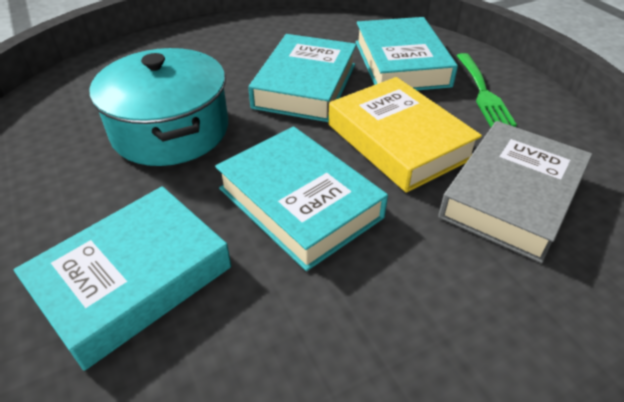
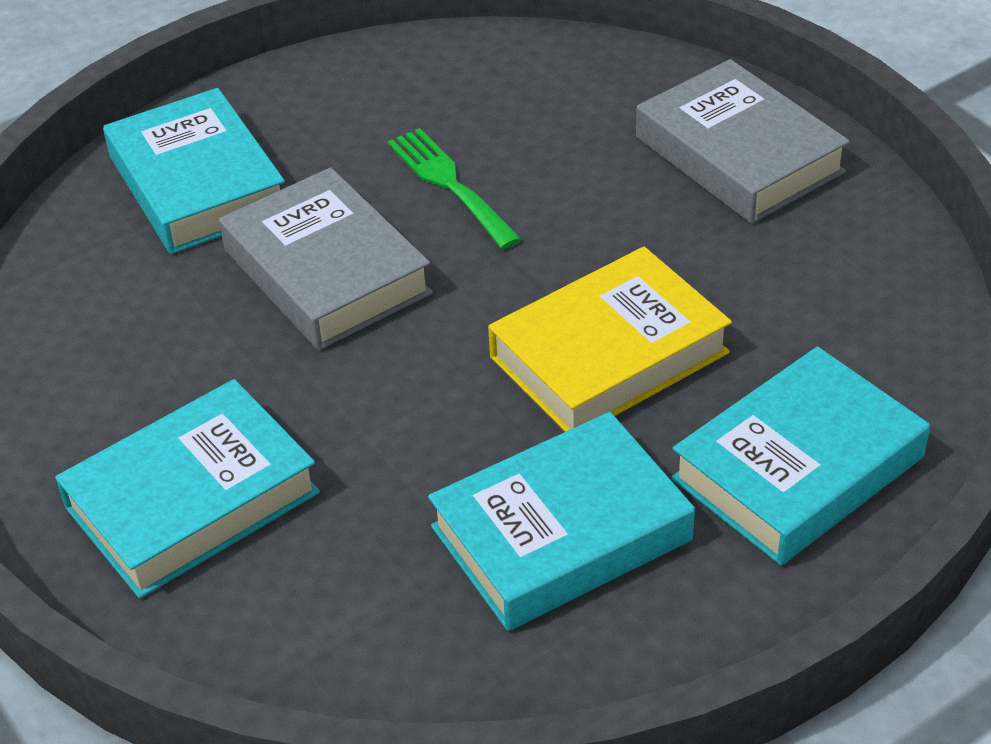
grey book: [438,121,592,263] = 1 -> [219,167,433,350] [636,59,850,224] = 2
turquoise pot: [89,48,228,166] = 1 -> none = 0

